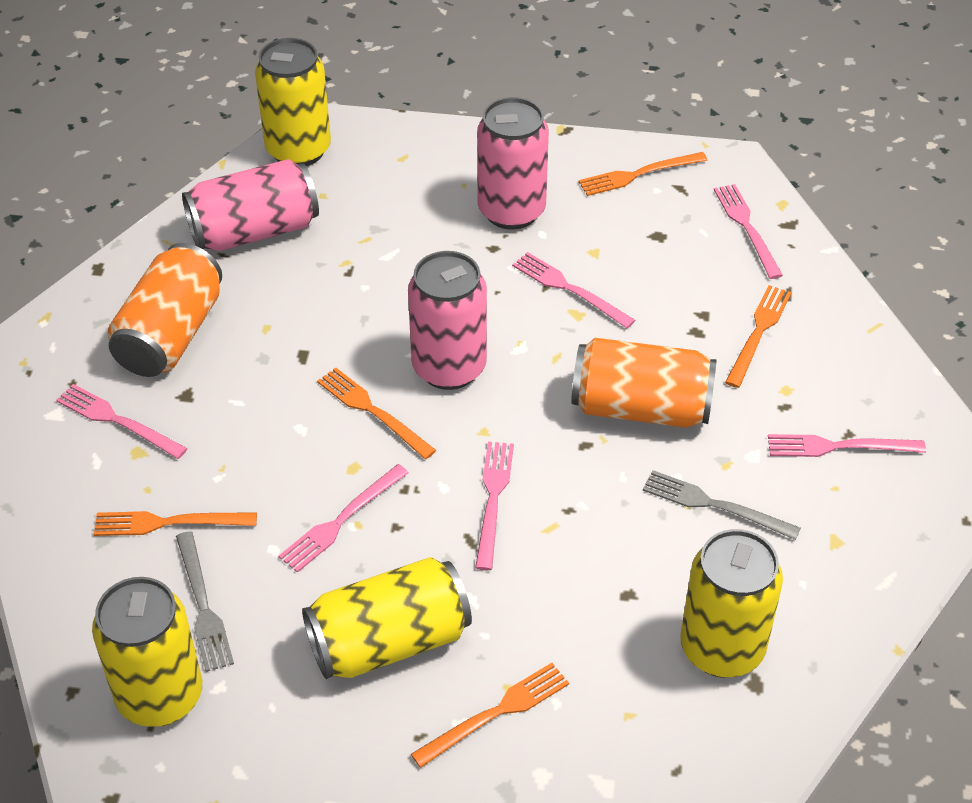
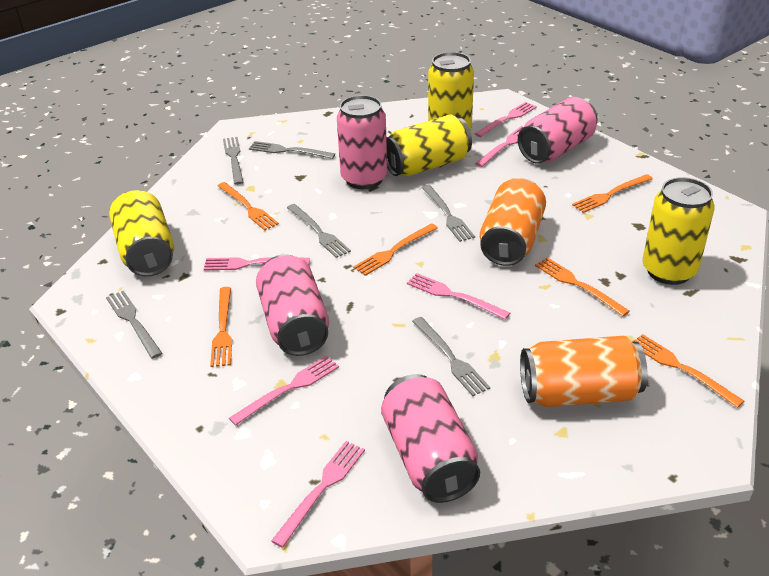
grey fork: [176,531,234,672] [643,470,801,540] = 2 -> [106,290,162,359] [223,137,244,185] [249,141,335,159] [287,204,351,258] [412,317,490,396] [422,185,475,242] = 6
orange fork: [94,511,257,536] [317,368,436,459] [411,663,569,768] [579,152,708,196] [725,285,792,388] = 5 -> [210,287,232,367] [218,182,279,230] [353,223,438,276] [535,257,630,316] [572,174,653,213] [633,334,744,408] = 6
pink can: [182,159,319,251] [408,251,487,390] [477,97,549,230] = 3 -> [256,254,329,356] [337,95,387,189] [381,374,480,503] [518,97,598,164] = 4

